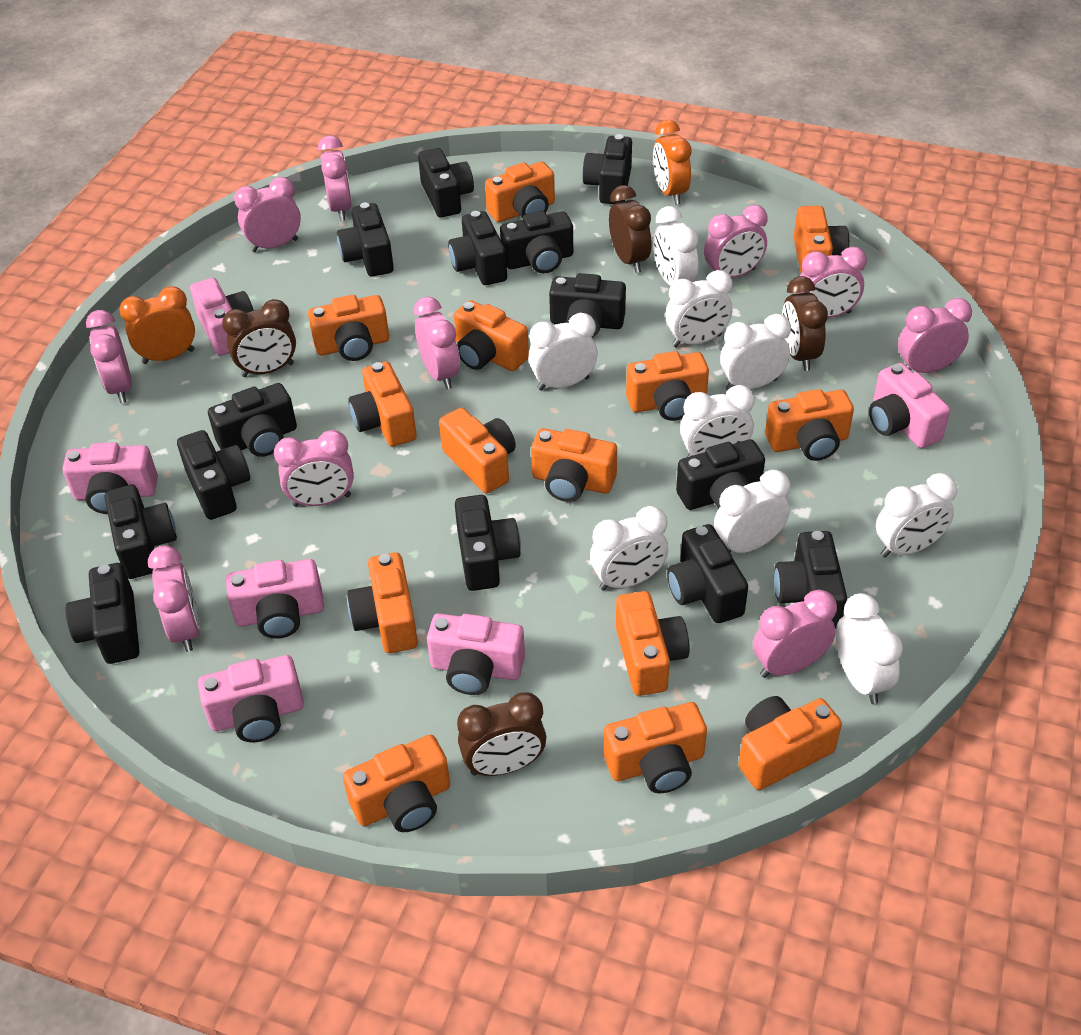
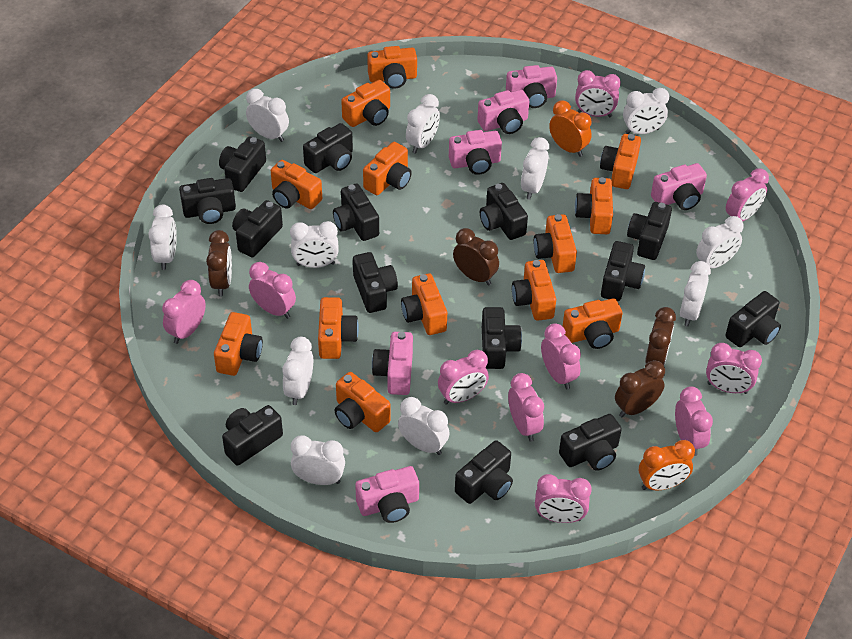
orange camera: [308,295,389,361] [343,735,450,832] [347,552,418,653] [348,362,417,447] [439,408,516,493] [454,300,529,371] [485,162,555,222] [531,428,617,502] [604,702,707,793] [616,591,690,696] [626,351,709,421] [738,696,842,790] [765,389,854,461] [794,206,849,273] = 14 -> [214,312,263,376] [271,160,322,209] [318,297,359,359] [334,372,391,432] [341,80,390,127] [363,142,412,195] [367,46,417,89] [401,273,447,335] [512,260,556,321] [534,214,577,273] [562,298,623,349] [575,177,613,234] [600,134,641,189] = 13
white clock: [528,313,598,391] [590,506,668,591] [653,206,699,286] [666,270,733,347] [680,385,755,458] [714,470,790,553] [720,314,791,390] [836,593,903,704] [876,473,957,558] = 9 -> [148,205,177,270] [246,89,289,142] [282,337,313,405] [290,221,339,268] [291,436,345,485] [398,397,450,455] [406,94,440,154] [521,137,549,200] [623,88,669,134] [680,261,711,327] [696,216,744,268] = 11

